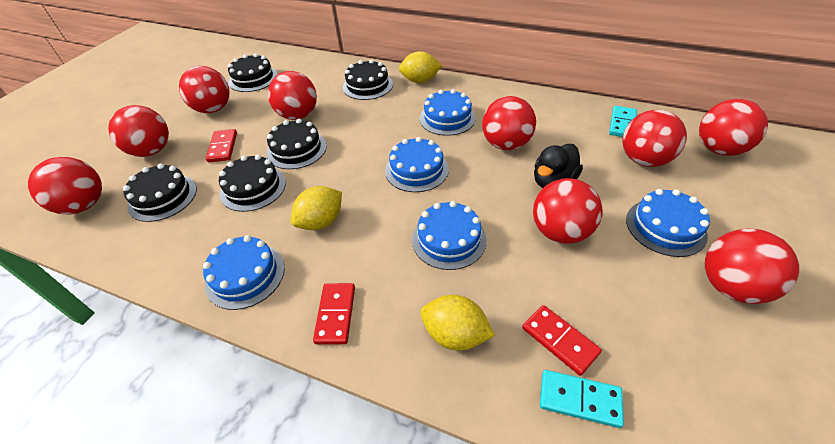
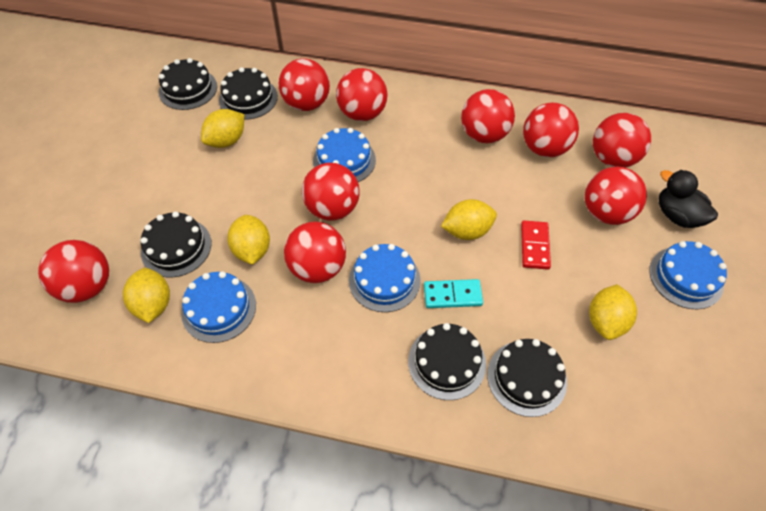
blue cake: [203,235,285,310] [385,137,449,192] [412,201,487,270] [420,89,476,136] [626,189,710,257] = 5 -> [181,271,256,343] [313,128,376,182] [349,244,421,312] [649,241,727,309] = 4
red domino: [206,129,237,162] [313,283,355,344] [522,305,602,376] = 3 -> [521,221,551,270] = 1
turquoise domino: [540,370,624,428] [609,106,637,137] = 2 -> [424,279,483,308] = 1
yellow lemon: [291,186,342,230] [399,51,442,83] [420,295,495,351] = 3 -> [123,268,170,323] [201,109,244,148] [227,215,270,265] [441,199,497,240] [589,284,637,340] = 5

